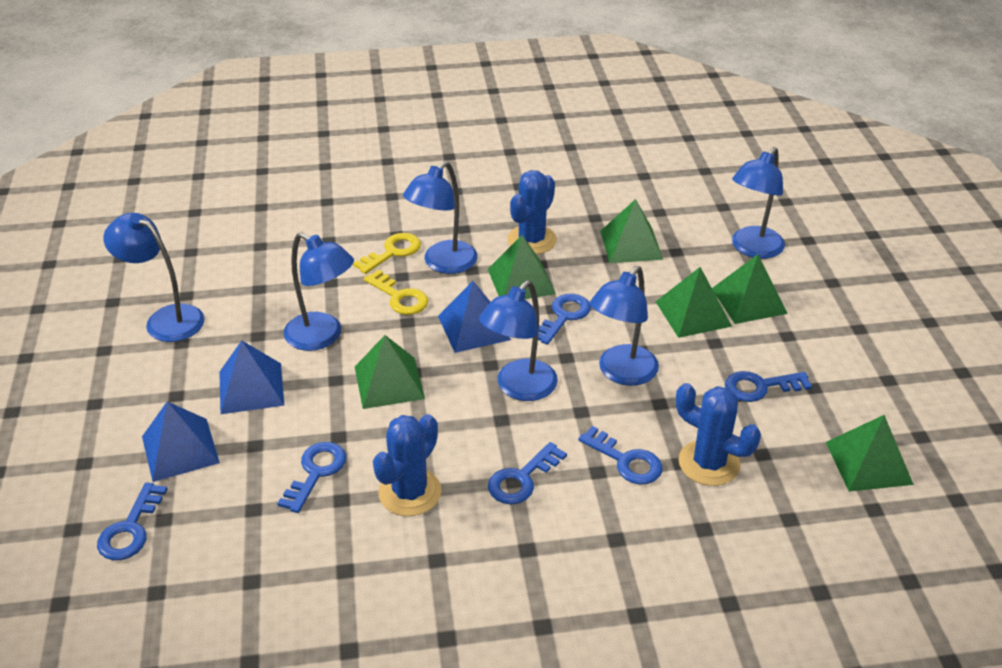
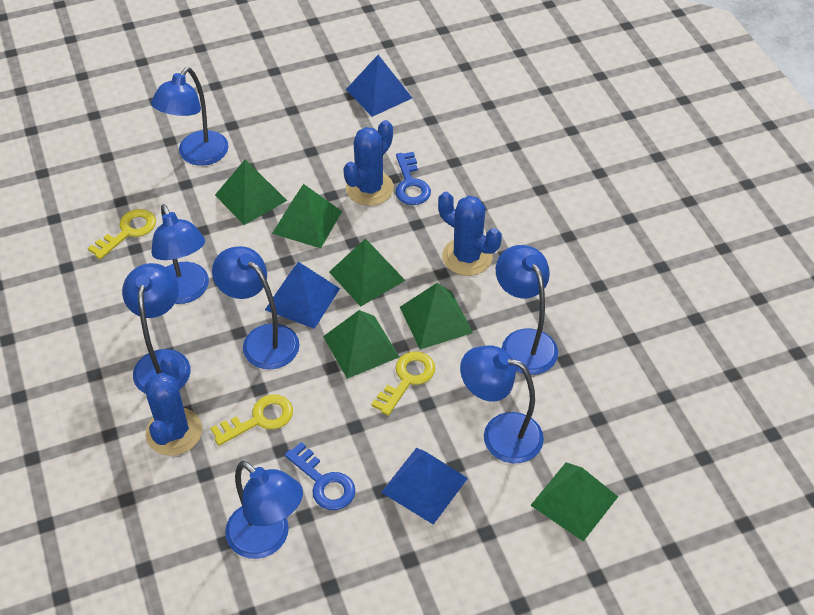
blue key: [97,482,167,560] [277,442,346,513] [488,442,567,504] [538,294,591,345] [578,426,662,485] [725,371,812,402] = 6 -> [285,442,356,510] [395,152,431,205] = 2
blue lamp: [103,213,205,342] [284,232,354,351] [403,161,478,274] [479,280,558,401] [590,266,659,386] [732,147,785,259] = 6 -> [122,263,191,394] [151,67,229,166] [151,204,209,304] [212,246,300,370] [225,461,303,559] [460,346,544,463] [496,245,558,375] = 7
yellow key: [353,233,421,274] [364,270,428,315] = 2 -> [88,209,156,260] [210,394,293,446] [371,352,435,416] = 3

